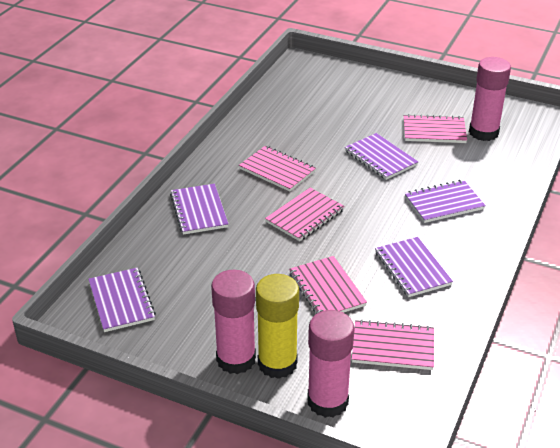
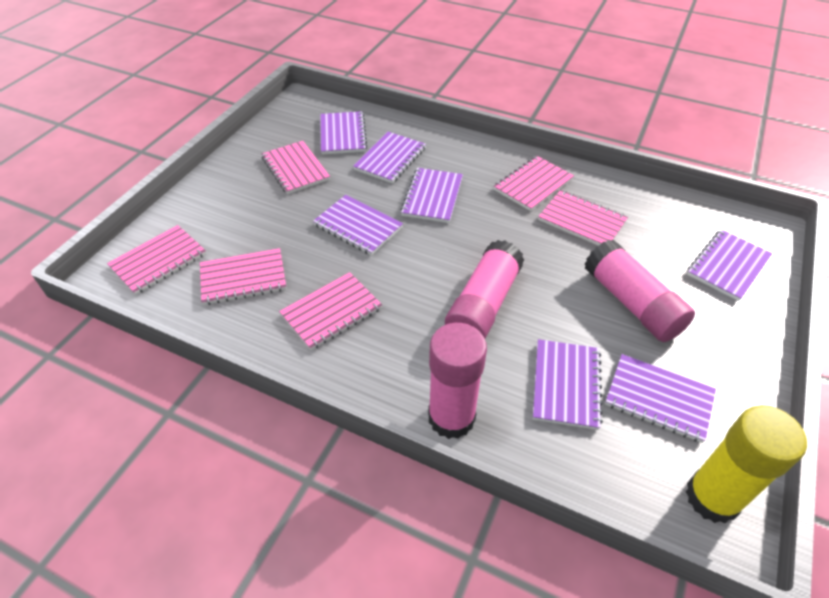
pink notebook: [239,146,316,192] [265,188,345,241] [289,256,367,314] [352,319,434,370] [404,114,467,143] = 5 -> [107,225,206,295] [200,248,286,305] [262,141,330,194] [279,272,382,350] [494,156,574,211] [538,190,628,246] = 6
purple notebook: [88,268,156,332] [170,184,229,235] [345,133,418,180] [375,237,453,297] [405,180,486,223] = 5 -> [313,195,403,255] [320,111,367,154] [353,132,426,183] [400,168,463,223] [533,339,603,430] [605,354,716,443] [687,229,772,301] = 7

